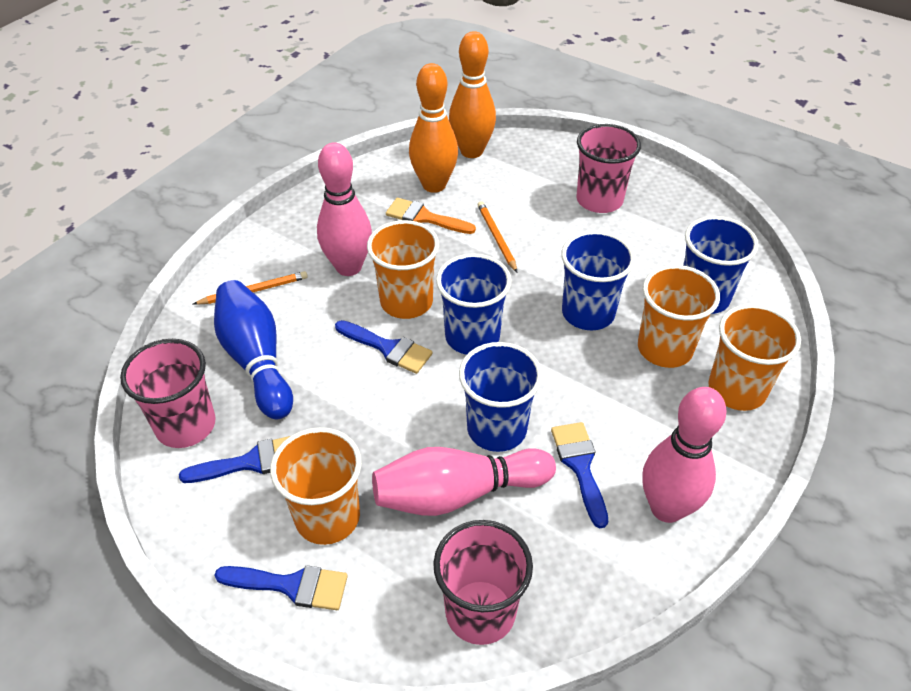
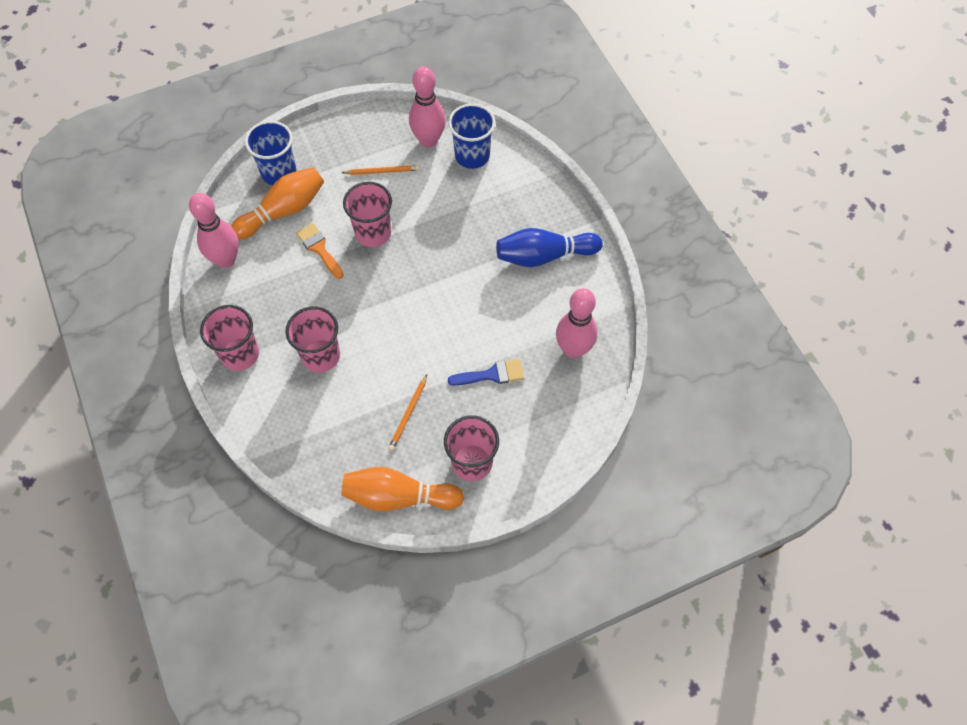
blue brush: [179,436,290,483] [215,565,348,610] [335,320,433,374] [551,422,608,528] = 4 -> [448,359,524,385] = 1
blue cup: [436,253,512,355] [459,342,542,452] [561,231,635,330] [683,216,759,314] = 4 -> [245,121,296,185] [448,104,495,169] = 2
orange cup: [270,427,362,545] [367,220,439,319] [638,265,720,368] [708,304,801,411] = 4 -> none = 0
pink cup: [120,339,216,448] [433,520,533,645] [576,124,641,213] = 3 -> [200,305,259,371] [286,306,340,372] [343,182,392,247] [444,415,499,481] = 4

